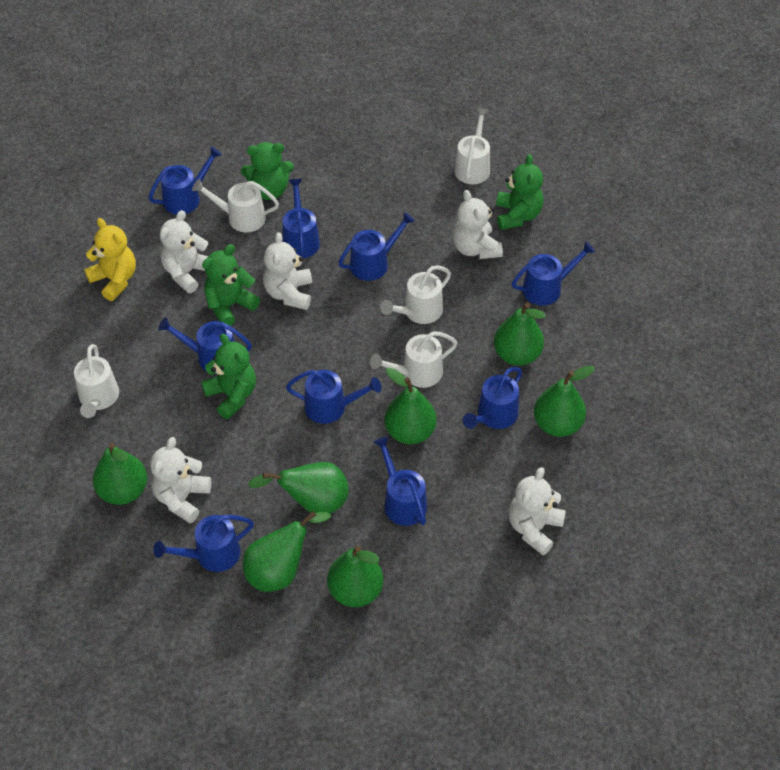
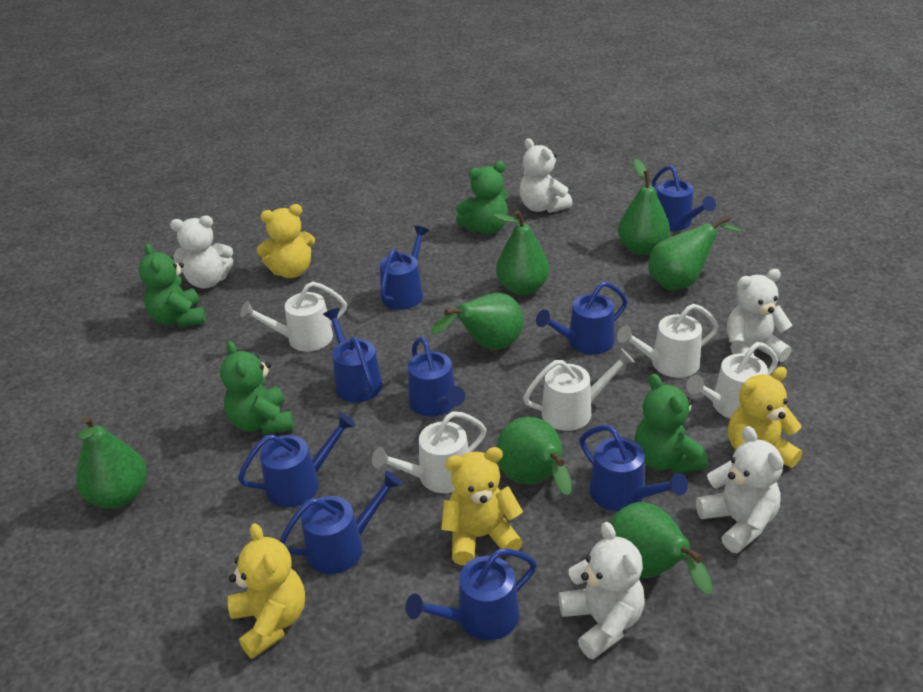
yellow teddy bear: [84,218,136,301] = 1 -> [228,523,305,659] [257,204,315,278] [441,447,523,565] [728,367,802,468] = 4

